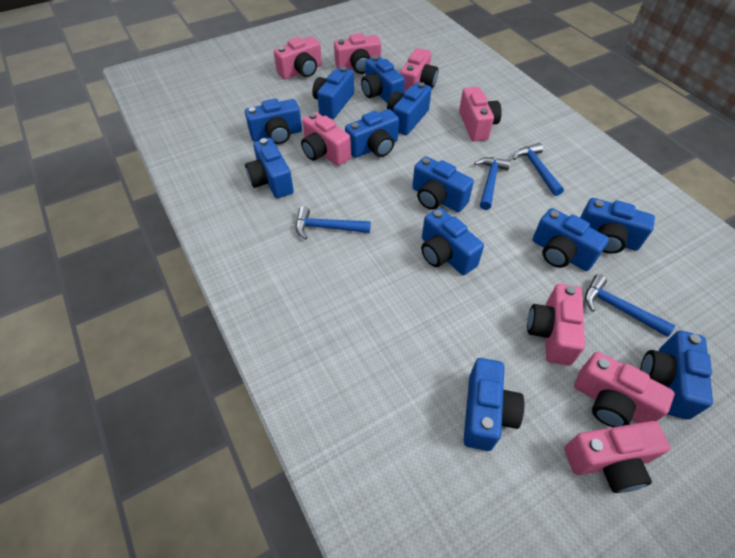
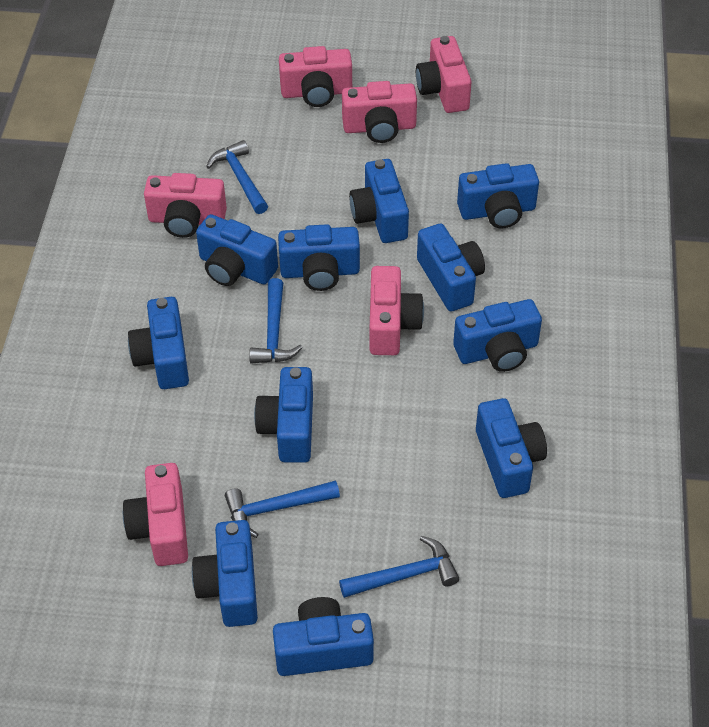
blue camera: [245,98,302,144] [245,138,294,198] [312,66,354,119] [345,109,399,158] [361,56,405,104] [387,82,431,135] [412,156,474,212] [421,208,484,275] [463,358,524,451] [532,208,609,271] [580,198,655,254] [640,331,713,420] = 12 -> [128,297,189,389] [192,520,258,627] [196,214,278,286] [254,367,313,463] [273,597,374,676] [278,224,360,291] [349,159,409,243] [417,224,485,311] [453,299,542,372] [457,163,539,228] [476,398,547,498] = 11
pink camera: [274,36,322,79] [301,112,351,166] [334,33,381,74] [400,48,438,93] [459,87,502,142] [527,284,585,366] [564,421,670,493] [574,352,675,427] = 8 -> [123,463,188,566] [144,173,227,238] [279,46,352,107] [342,81,417,143] [369,266,424,355] [416,36,472,113] = 6

